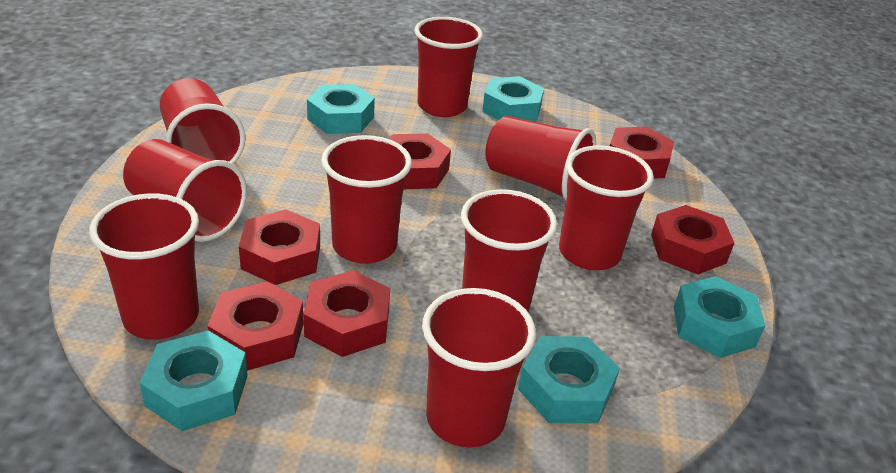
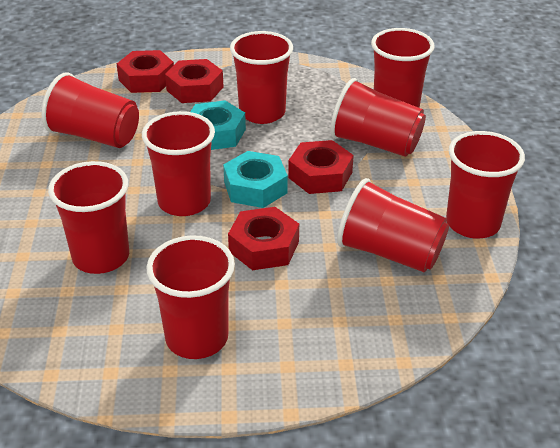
red nut: [208,281,304,371] [239,209,320,285] [303,270,390,357] [389,133,451,189] [610,127,674,179] [651,205,734,275] = 6 -> [117,50,174,93] [165,59,224,103] [228,207,299,270] [288,140,354,194] = 4
turquoise nut: [140,330,248,431] [307,84,375,134] [482,76,544,122] [518,336,620,423] [674,276,765,358] = 5 -> [190,100,246,150] [223,151,288,208] = 2

